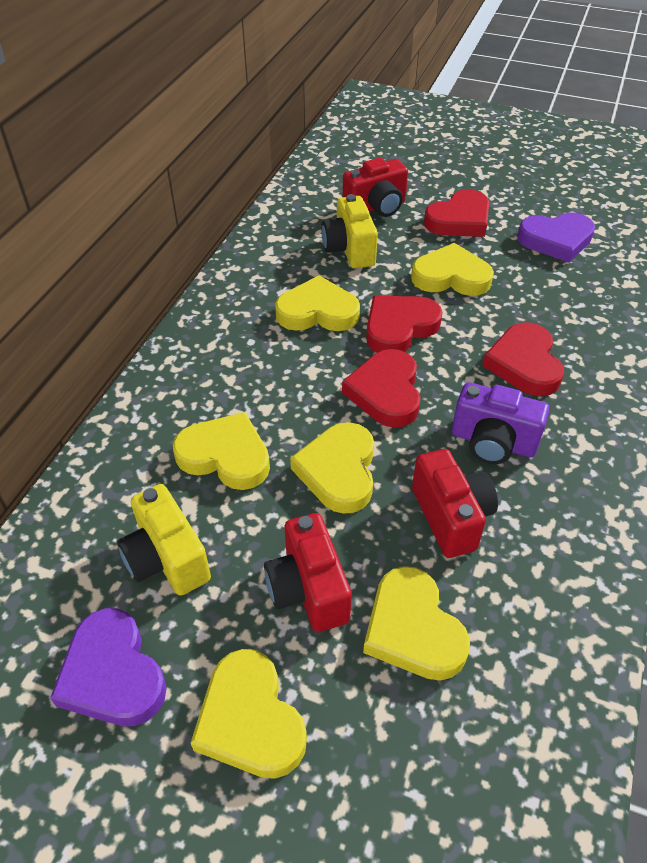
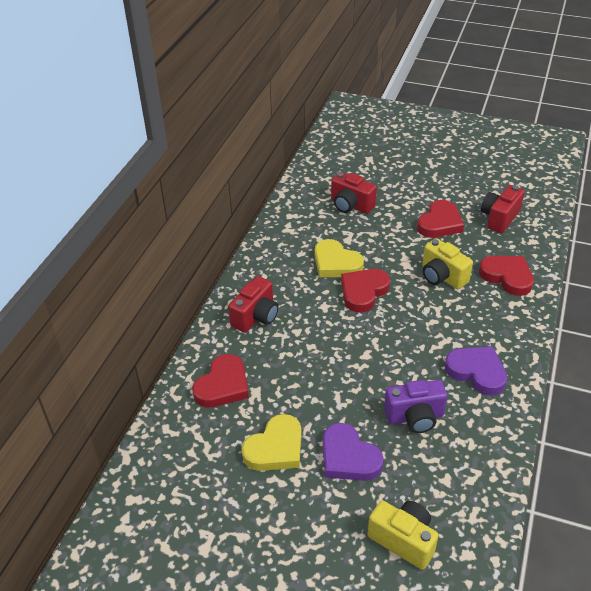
yellow heart: [173,412,270,490] [191,649,307,779] [275,275,360,331] [290,422,374,514] [363,566,470,681] [411,243,494,296] = 6 -> [242,414,302,471] [315,239,364,277] = 2

